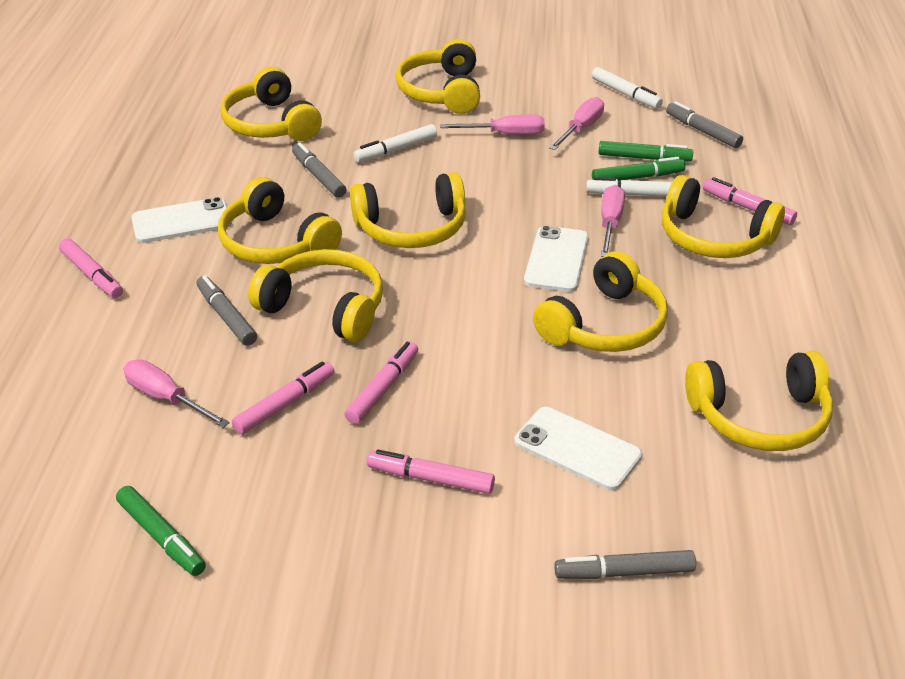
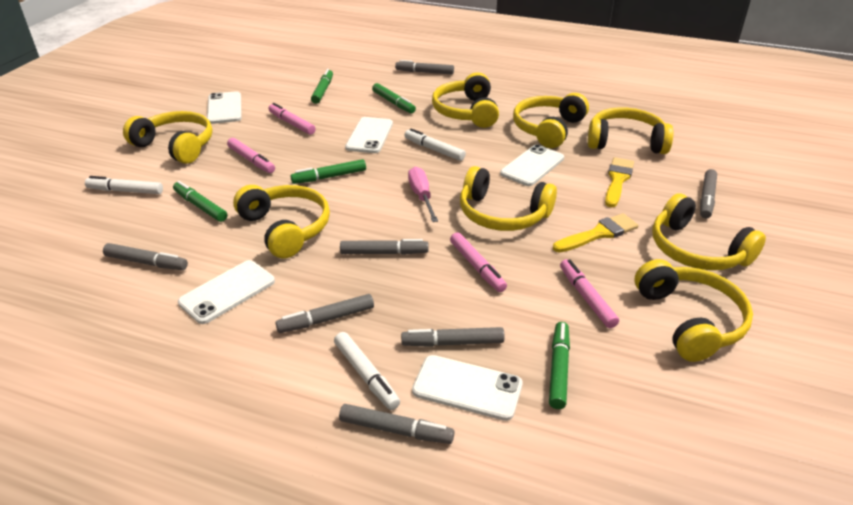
green marker: [116,486,206,576] [592,157,686,181] [598,141,693,161] = 3 -> [173,181,227,222] [290,159,366,184] [311,69,333,104] [372,83,416,113] [549,322,570,409] = 5
grey marker: [196,275,257,346] [292,142,347,198] [554,550,696,579] [666,101,743,148] = 4 -> [103,243,188,270] [276,294,374,333] [339,404,455,444] [340,239,428,255] [395,60,454,74] [401,327,505,347] [700,169,717,219] = 7
pink marker: [59,238,123,298] [232,361,334,434] [344,341,418,424] [367,449,495,494] [703,177,797,225] = 5 -> [227,138,275,173] [269,103,316,135] [450,232,507,292] [560,259,619,328] = 4
pink screwdriver: [124,359,230,428] [440,114,545,135] [549,97,604,150] [601,185,625,257] = 4 -> [408,167,438,222] = 1
white phone: [131,197,232,243] [514,407,642,490] [524,225,589,292] = 3 -> [178,260,275,324] [207,91,242,124] [345,117,393,153] [412,355,523,421] [500,145,564,186] = 5
yellow brush: none = 0 -> [553,213,639,252] [605,157,634,207] = 2

